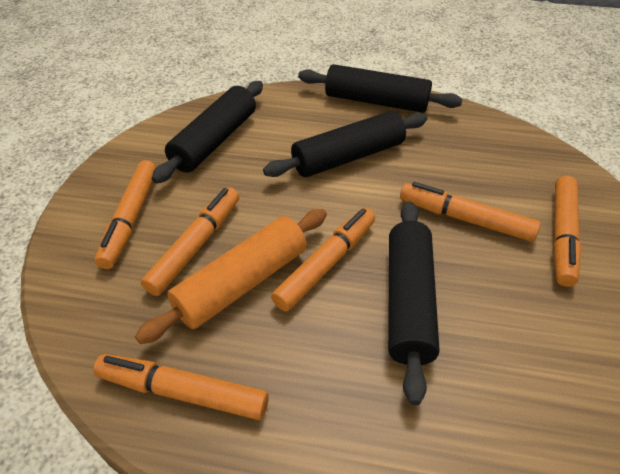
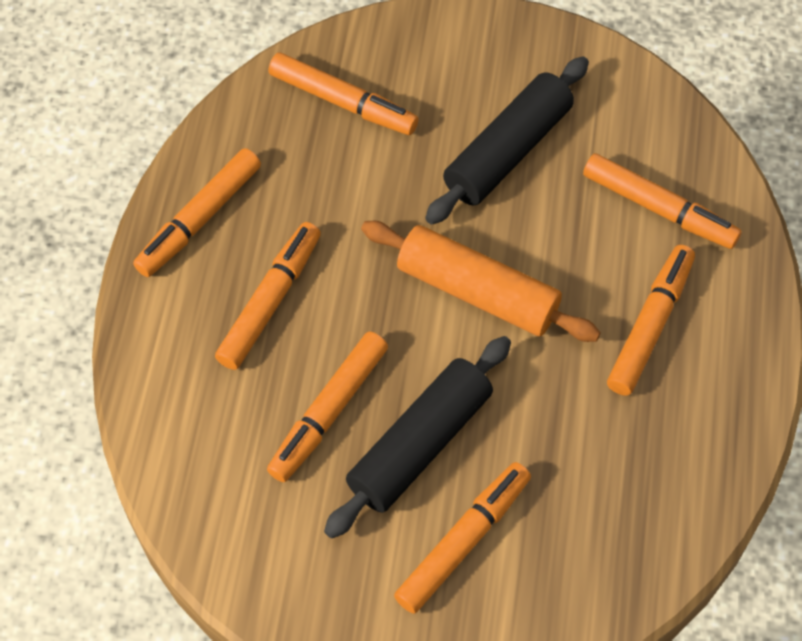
black rolling pin: [152,81,263,184] [263,111,427,177] [298,64,463,113] [388,202,440,405] = 4 -> [324,336,511,539] [425,56,589,225] = 2
orange marker: [93,354,269,420] [95,160,157,269] [141,187,239,296] [271,208,375,312] [400,182,541,242] [553,176,581,287] = 6 -> [133,148,261,277] [215,222,321,370] [267,332,388,482] [268,52,419,135] [394,462,531,614] [583,153,742,249] [607,245,695,396] = 7

